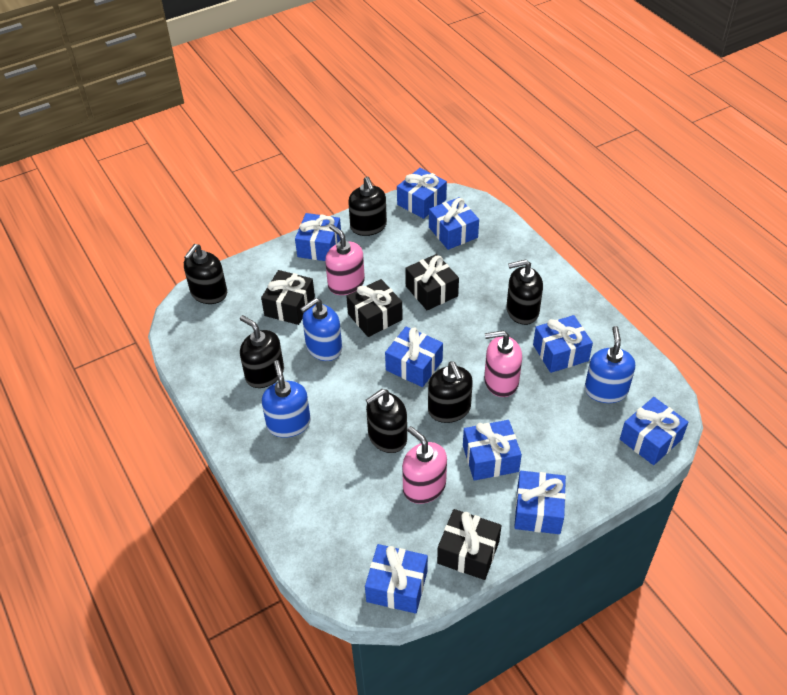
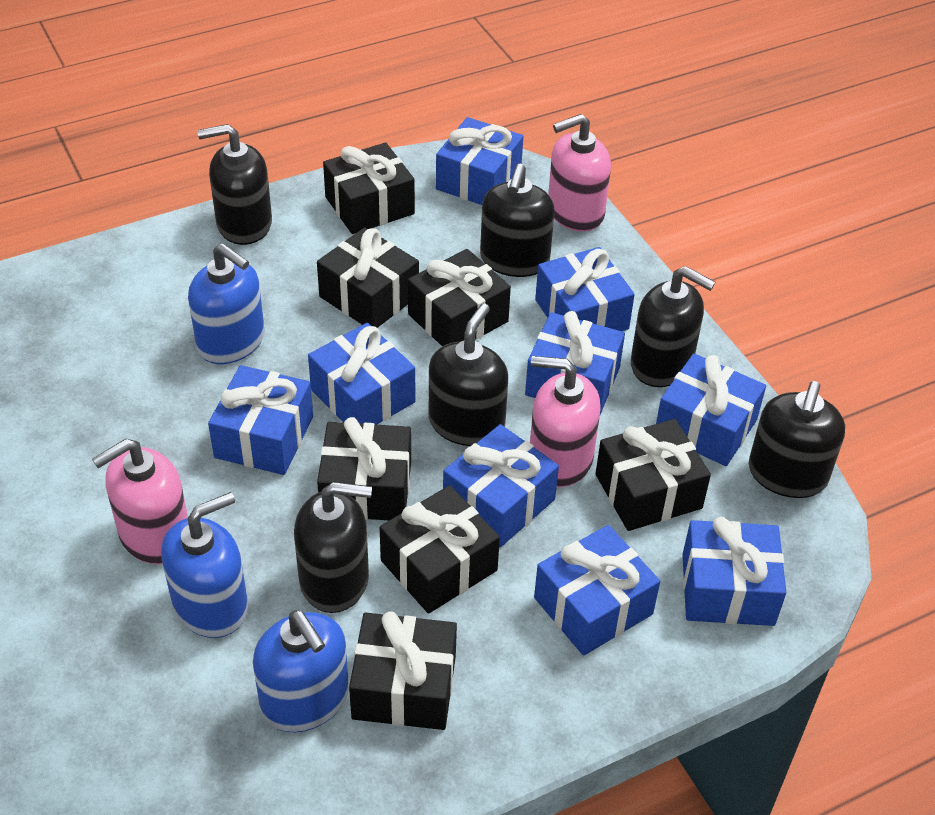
black gift: [261,270,315,325] [346,279,403,337] [405,254,459,311] [437,509,502,580] = 4 -> [317,227,419,328] [317,417,411,520] [323,143,415,234] [349,611,457,730] [380,485,500,614] [408,249,511,346] [596,419,711,531] = 7

